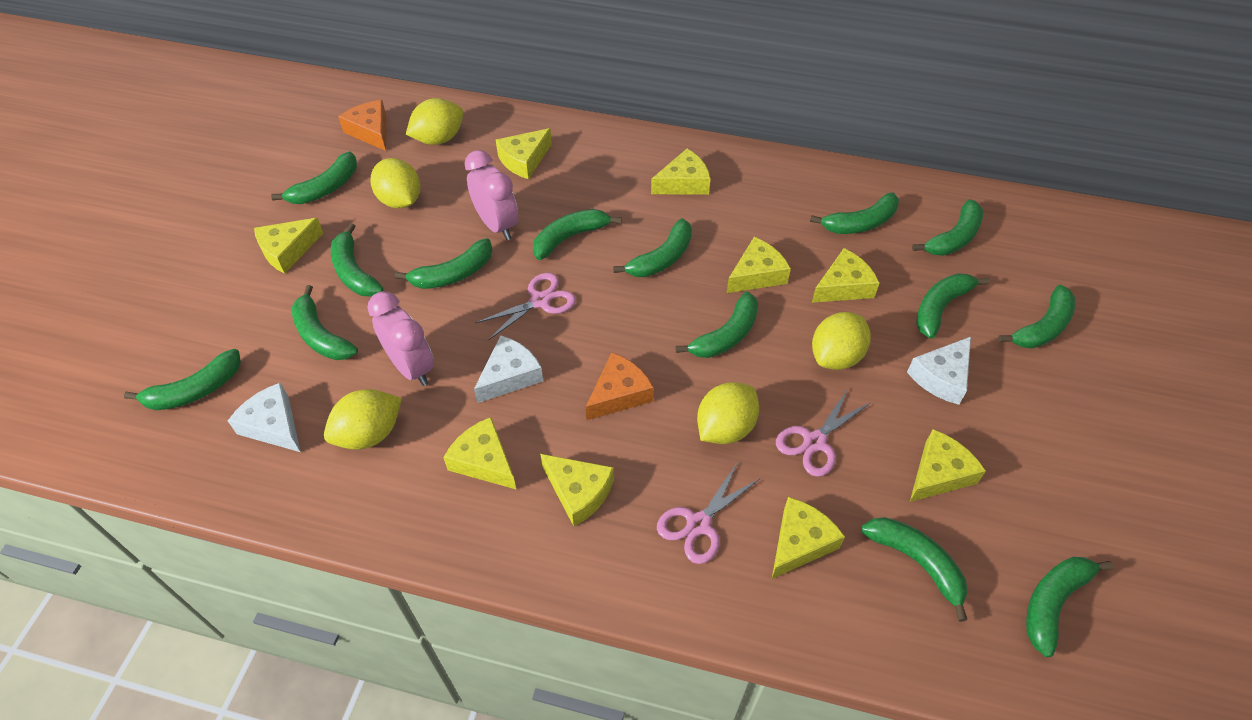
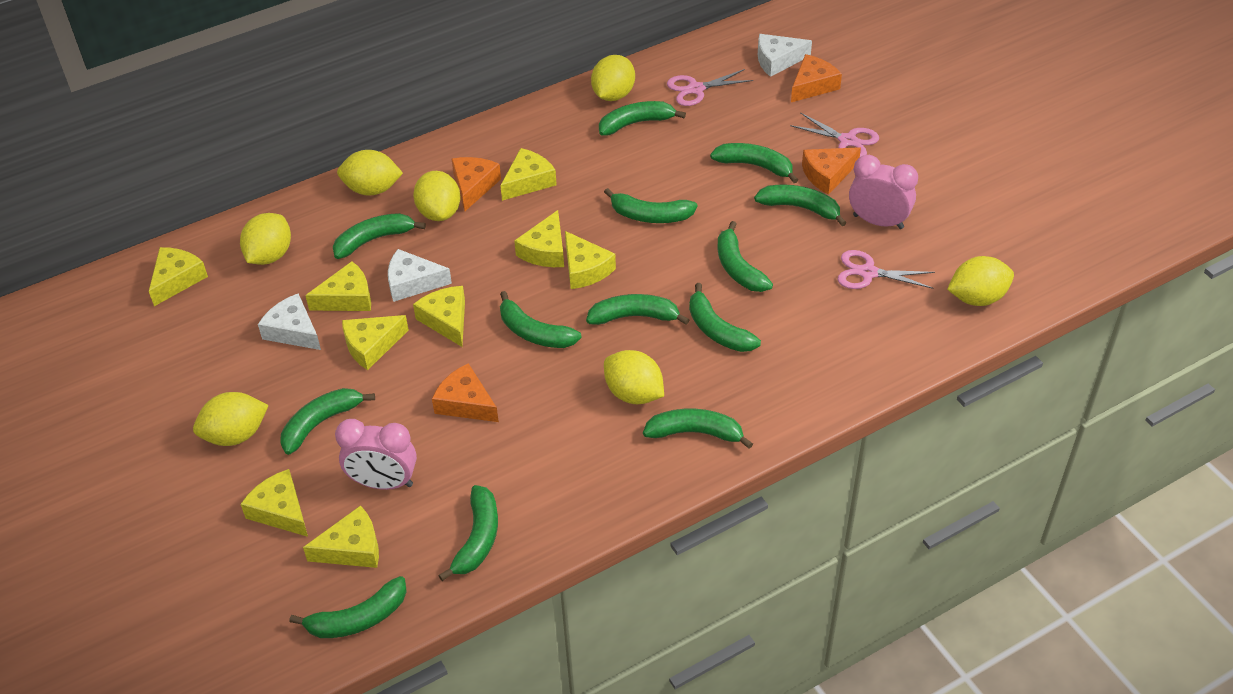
green banana: [124,349,241,410] [271,152,357,204] [292,285,358,360] [331,223,383,296] [395,238,492,289] [533,209,622,260] [613,218,692,277] [675,291,758,358] [810,192,899,234] [861,517,968,622] [912,199,983,256] [916,273,990,339] [998,285,1076,348] [1026,557,1114,657] = 14 -> [280,388,375,455] [289,576,407,638] [333,213,426,259] [438,485,498,581] [500,291,582,348] [586,294,689,325] [599,101,686,136] [604,188,697,223] [643,409,753,449] [689,283,761,352] [710,143,798,183] [718,221,773,292] [754,185,847,226] = 13
orange cheese: [339,100,386,151] [586,353,654,420] = 2 -> [432,363,499,422] [452,157,501,211] [791,54,842,102] [802,147,861,195] = 4
yellow lemon: [324,389,402,450] [370,158,420,209] [406,98,463,145] [697,382,759,444] [812,312,871,370] = 5 -> [193,392,269,446] [240,213,291,265] [337,150,403,196] [413,171,461,221] [591,55,635,101] [604,350,664,404] [947,256,1014,306] = 7

